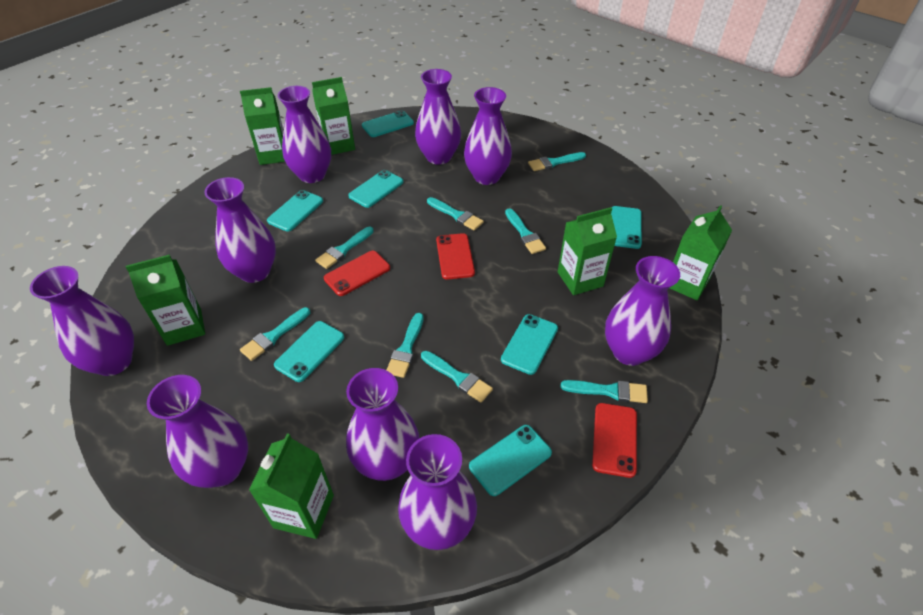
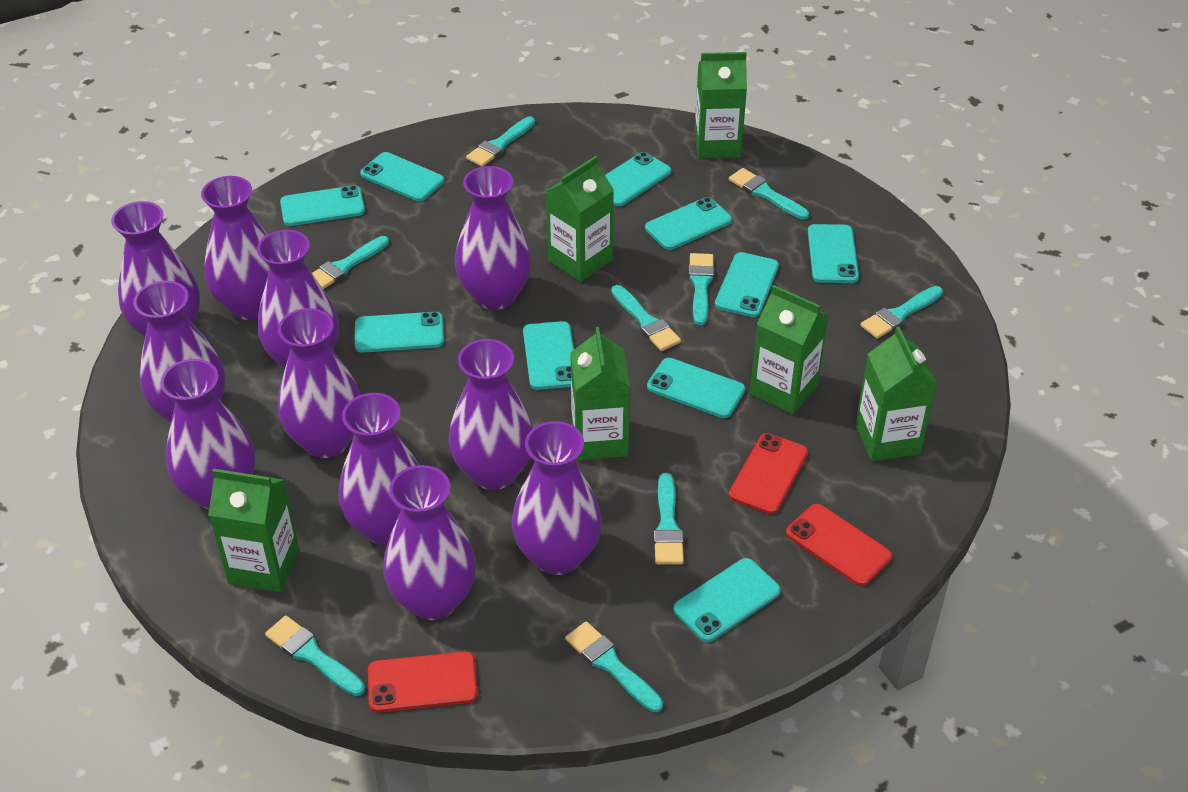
purple vase: [30,266,134,376] [147,375,248,488] [204,177,276,283] [278,86,331,183] [346,368,420,481] [398,434,477,550] [415,69,461,165] [464,87,512,185] [605,256,680,366] = 9 -> [111,201,200,337] [133,281,225,422] [160,359,255,509] [201,176,270,320] [257,230,339,369] [278,308,361,458] [339,393,419,546] [383,465,476,620] [449,339,533,490] [455,166,532,310] [512,421,602,575] = 11
turquoise brush: [240,307,310,361] [315,227,374,269] [387,313,424,378] [421,351,493,403] [427,197,484,230] [505,208,546,254] [528,152,586,171] [561,380,648,403] = 8 -> [265,615,365,696] [312,236,389,289] [466,116,535,167] [565,621,663,712] [611,285,681,351] [654,473,684,564] [689,253,714,325] [729,168,809,220] [860,286,943,339] = 9
turquoise phone: [267,190,323,232] [274,321,344,382] [348,170,403,208] [362,110,414,137] [469,425,552,496] [501,314,558,375] [611,206,642,249] = 7 -> [280,185,365,226] [355,312,444,353] [360,152,444,201] [523,321,574,390] [605,152,671,206] [645,197,732,250] [647,358,746,418] [673,558,781,642] [715,252,779,317] [808,224,859,283] = 10

